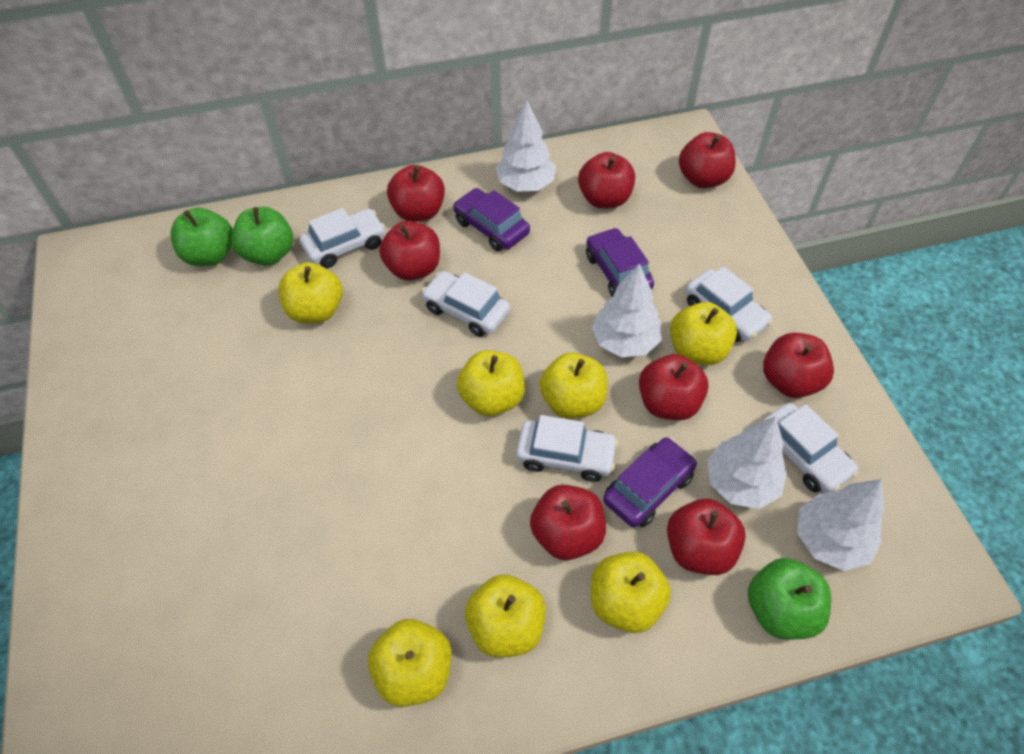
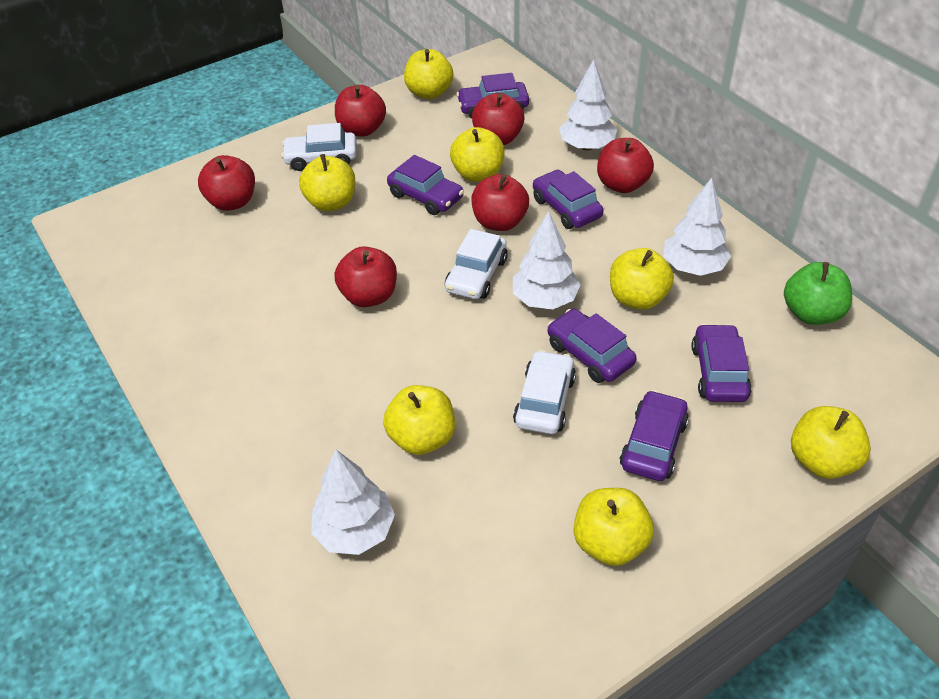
green apple: [171,208,233,266] [231,207,293,266] [748,558,831,640] = 3 -> [784,262,852,325] = 1
purple car: [453,188,530,251] [586,227,654,296] [603,438,697,527] = 3 -> [387,155,464,215] [456,73,529,119] [533,170,604,229] [548,309,637,383] [620,390,689,481] [691,324,752,402] = 6
red apple: [379,221,440,280] [387,165,445,222] [530,485,606,560] [578,152,635,208] [639,354,708,420] [667,499,746,575] [679,132,736,188] [763,333,834,398] = 8 -> [198,155,255,211] [334,246,397,307] [335,85,386,137] [472,93,525,145] [472,174,529,231] [597,138,654,193] = 6
white car: [300,208,386,268] [421,271,510,337] [516,415,618,482] [685,266,773,342] [763,403,859,493] = 5 -> [281,123,357,171] [445,229,508,299] [513,350,576,434] = 3

